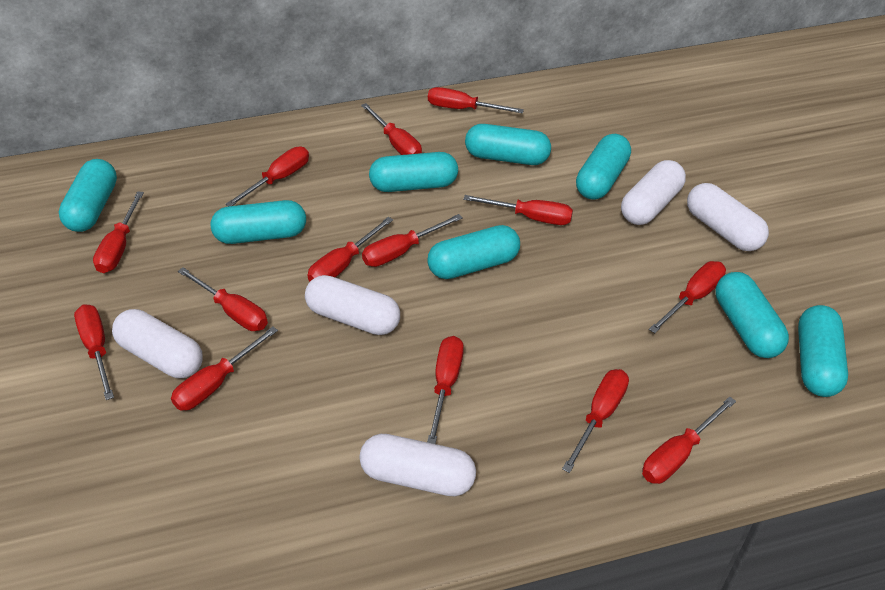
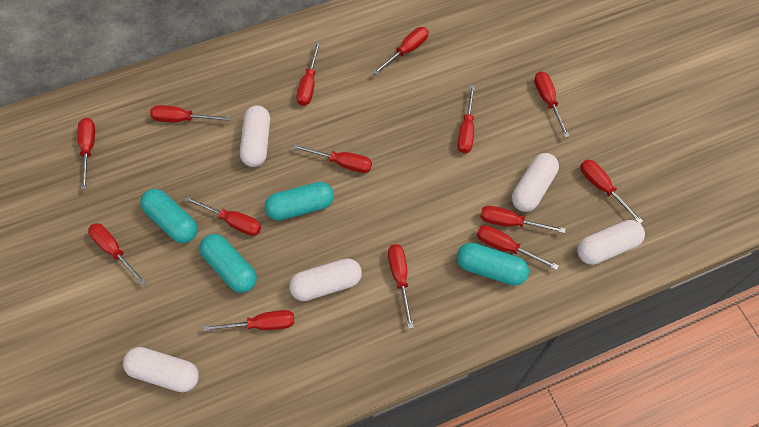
turquoise capsule: [59,159,117,232] [211,200,306,244] [369,152,458,192] [427,225,520,279] [465,124,551,165] [576,134,631,200] [715,272,789,358] [798,305,848,397] = 8 -> [140,189,198,243] [199,234,257,293] [264,182,334,220] [457,243,529,286] = 4

